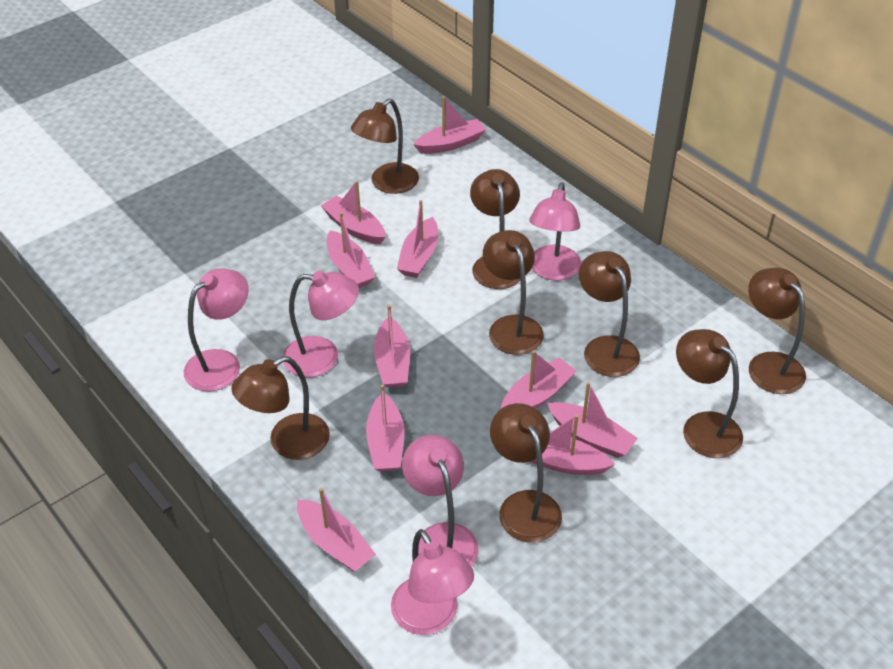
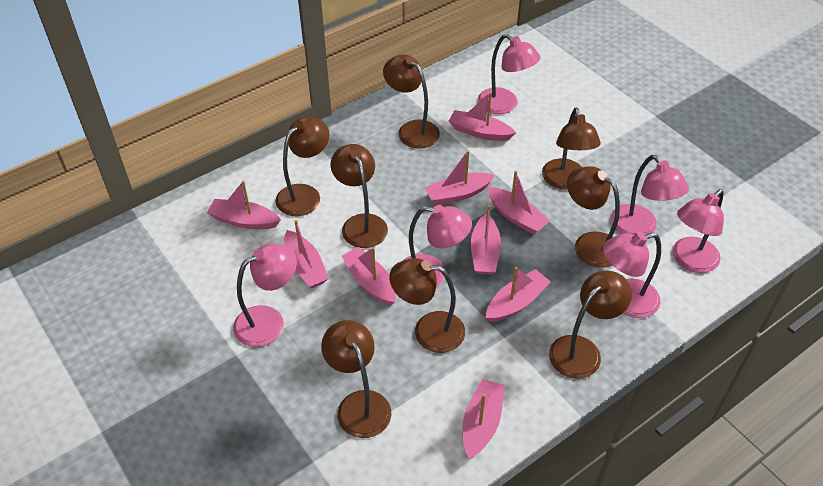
pink boat: [297,488,376,572] [321,181,386,244] [327,212,375,288] [366,384,405,472] [374,305,410,388] [397,200,438,278] [413,96,486,154] [501,351,576,409] [530,414,615,475] [547,382,638,458] = 10 -> [207,181,281,229] [284,220,329,288] [342,247,396,306] [425,150,495,205] [449,92,516,141] [462,379,505,459] [471,205,501,275] [486,267,551,322] [487,171,550,234] = 9
pink lamp: [184,268,249,391] [283,271,359,377] [391,529,474,635] [402,435,478,567] [529,182,581,281] = 5 -> [233,244,297,347] [403,205,472,287] [478,34,541,114] [603,232,661,318] [611,155,689,235] [673,189,724,273] = 6

